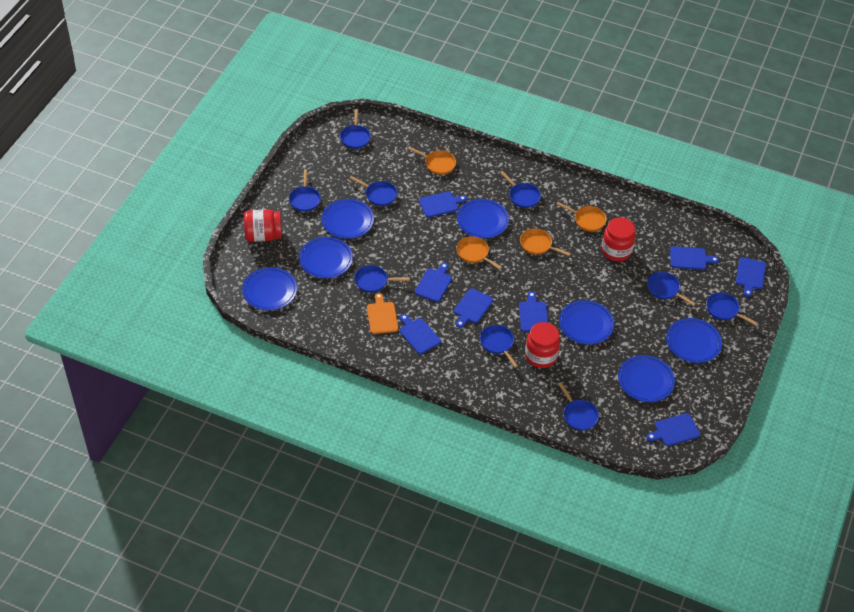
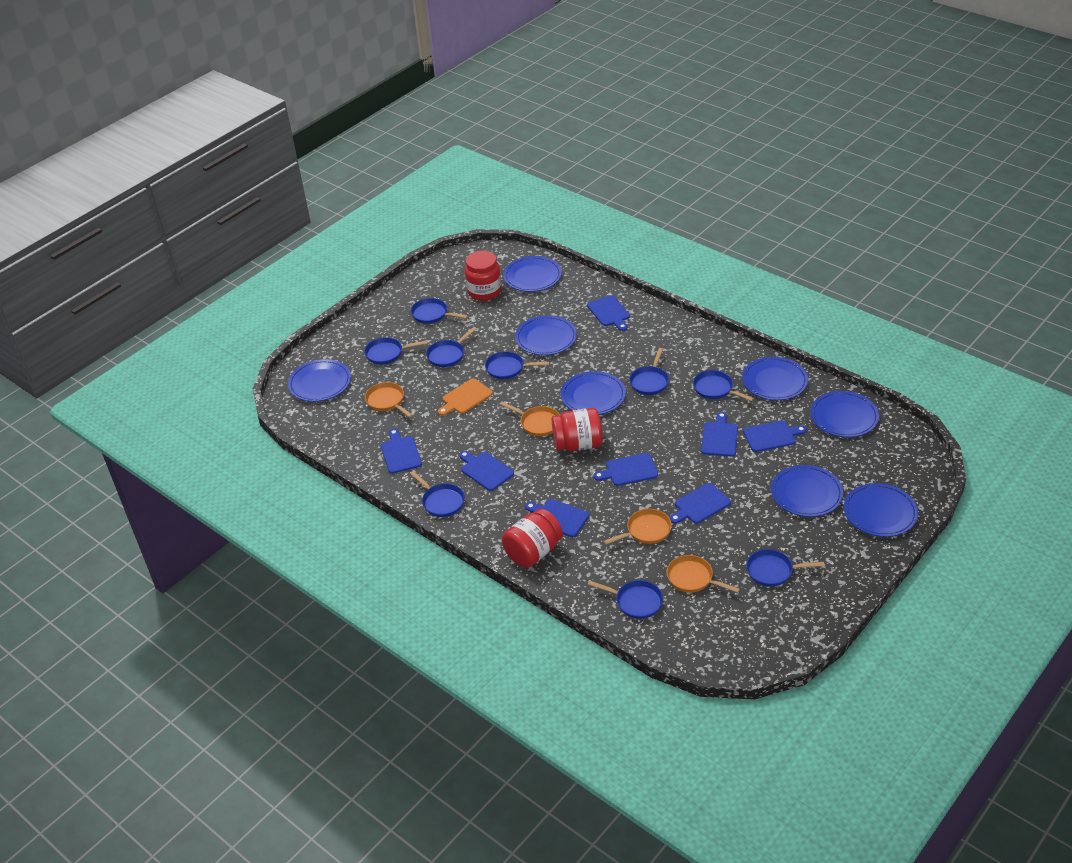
blue plate: [242,267,297,310] [299,237,353,278] [321,199,374,239] [457,199,509,238] [559,300,614,345] [618,355,675,402] [666,318,722,363] = 7 -> [288,359,351,402] [503,256,562,292] [515,315,577,355] [561,371,626,415] [742,357,808,400] [771,465,843,517] [810,391,879,437] [844,483,918,537] = 8

